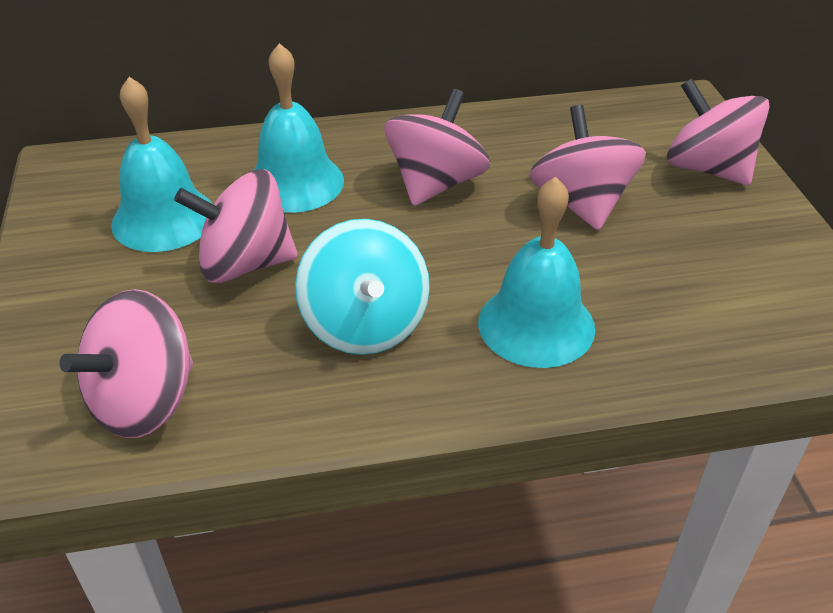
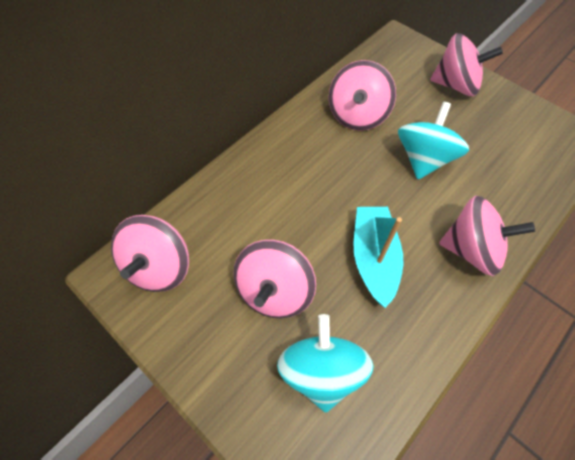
turquoise bell: [111,77,212,252] [254,43,344,213] [478,177,595,368] = 3 -> none = 0
turquoise boat: none = 0 -> [354,207,403,308] = 1
turquoise spinning top: [295,219,430,355] = 1 -> [277,314,374,412] [398,102,469,179] = 2

